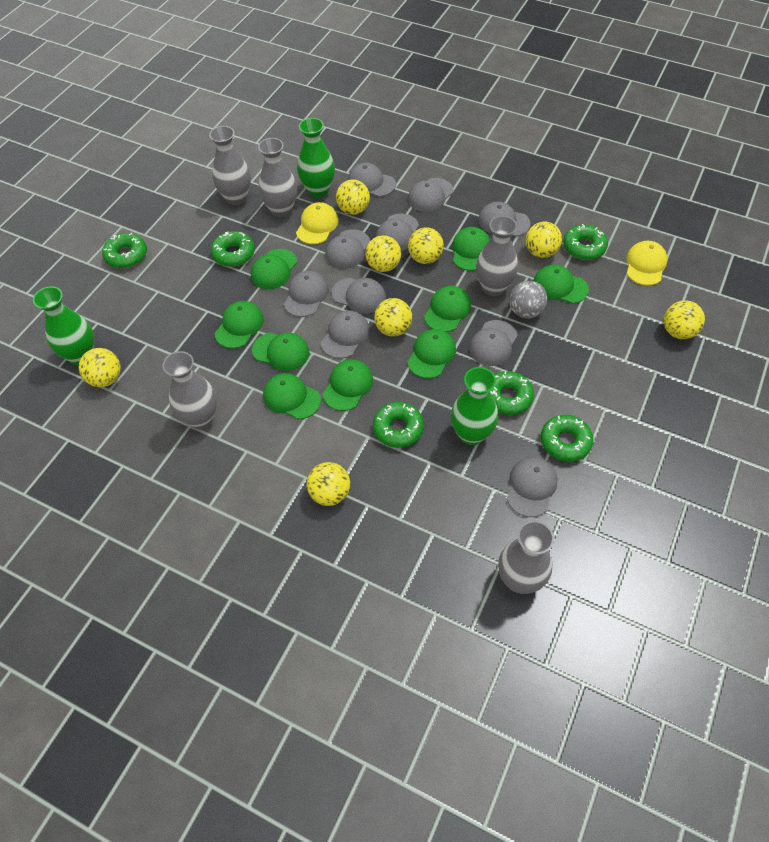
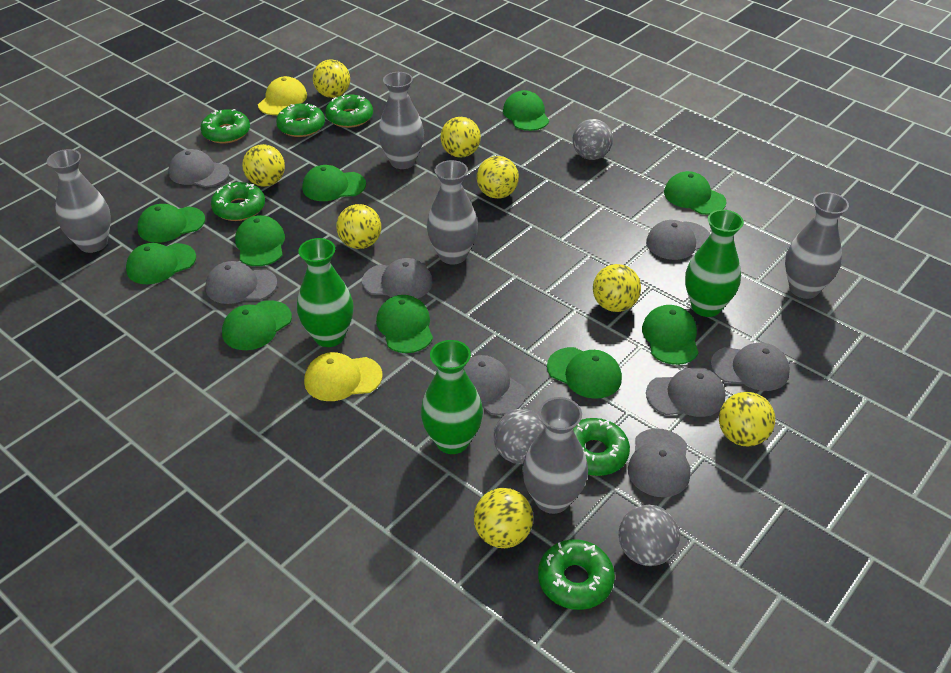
green cap: [215,301,264,348] [251,249,297,289] [252,333,309,371] [263,373,321,419] [323,359,373,411] [407,329,456,378] [424,286,471,332] [452,227,490,271] [534,265,589,304] = 9 -> [126,243,196,284] [137,204,205,243] [222,300,292,350] [235,215,285,266] [302,165,366,201] [376,295,433,353] [503,90,549,131] [547,347,622,399] [642,305,699,365] [664,171,726,215] = 10
grey ball: [509,281,548,319] = 1 -> [494,409,545,464] [573,119,613,160] [619,505,680,566] = 3
grey cap: [284,271,329,317] [321,310,370,359] [325,229,370,269] [332,278,386,314] [348,163,396,197] [376,214,419,251] [408,178,453,212] [469,320,518,366] [478,202,531,237] [507,457,558,517] = 10 -> [169,149,230,187] [206,261,277,304] [362,258,433,299] [463,355,526,415] [628,428,690,497] [646,220,710,260] [646,367,726,417] [711,342,790,391] = 8

